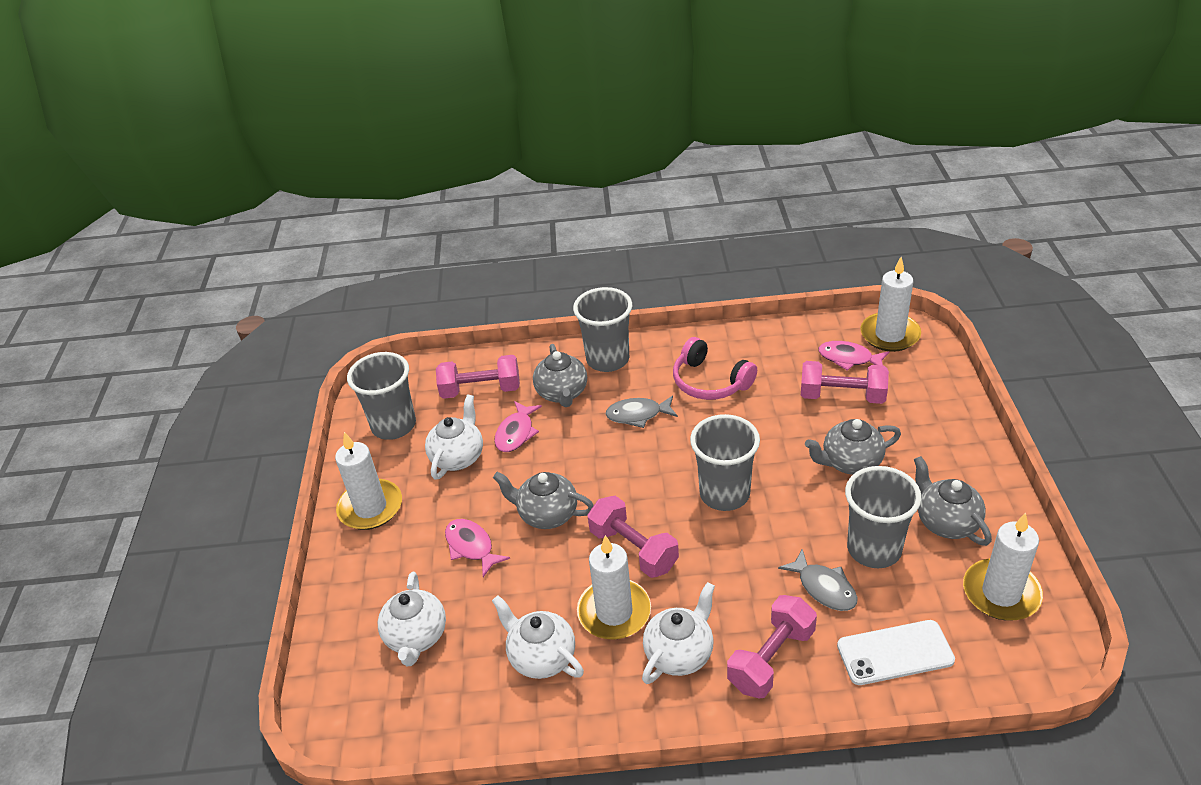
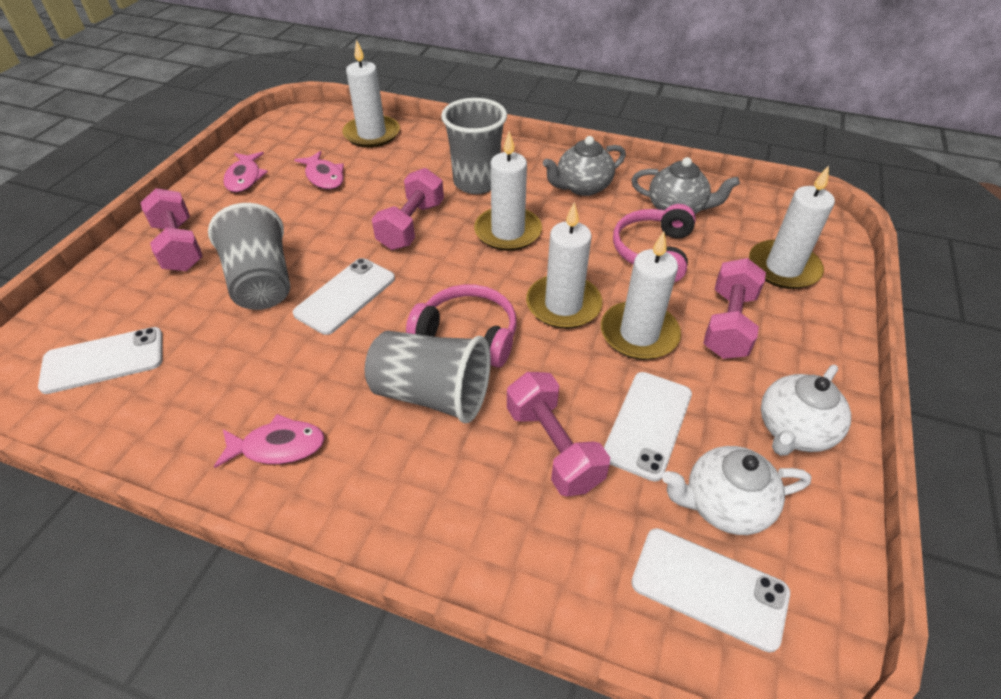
grey cup: [347,352,416,440] [573,287,632,372] [690,414,760,511] [845,466,922,568] = 4 -> [208,203,290,310] [365,331,491,423] [441,98,507,194] = 3
grey fish: [606,395,678,428] [778,549,857,611] = 2 -> none = 0
grey teapot: [493,472,594,529] [533,344,587,407] [805,419,901,475] [914,456,992,546] = 4 -> [543,136,626,196] [631,157,740,214] = 2
pink headphones: [673,337,757,400] = 1 -> [406,284,516,368] [613,204,696,282] = 2
white candle: [335,432,402,530] [577,535,651,640] [860,257,921,352] [963,513,1043,620] = 4 -> [342,40,400,148] [474,131,542,251] [526,202,602,329] [601,231,681,360] [749,165,835,289] = 5
white phone: [837,620,955,685] = 1 -> [38,327,163,394] [293,258,395,335] [604,372,692,482] [631,528,790,653] = 4
white teapot: [378,572,446,666] [425,394,483,480] [492,595,584,679] [642,582,715,684] = 4 -> [662,446,811,535] [761,365,851,456] = 2

